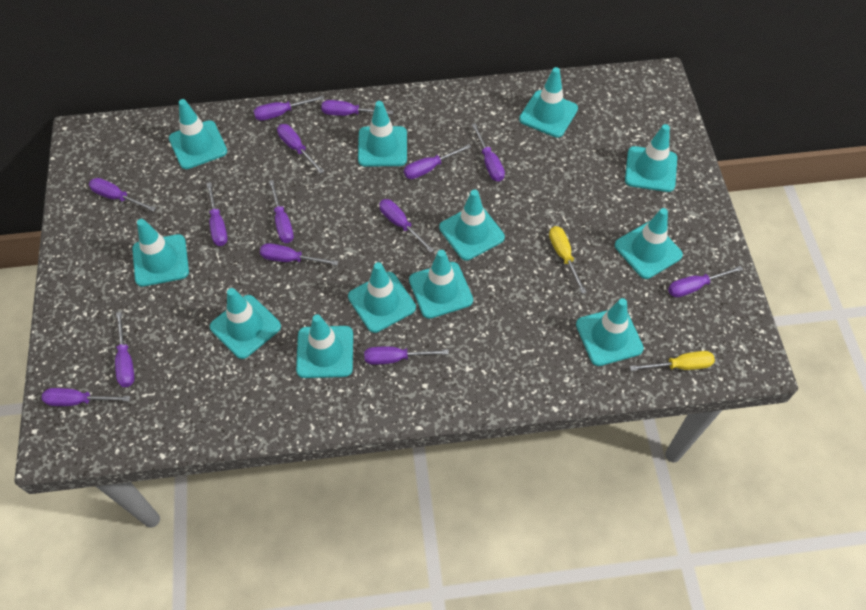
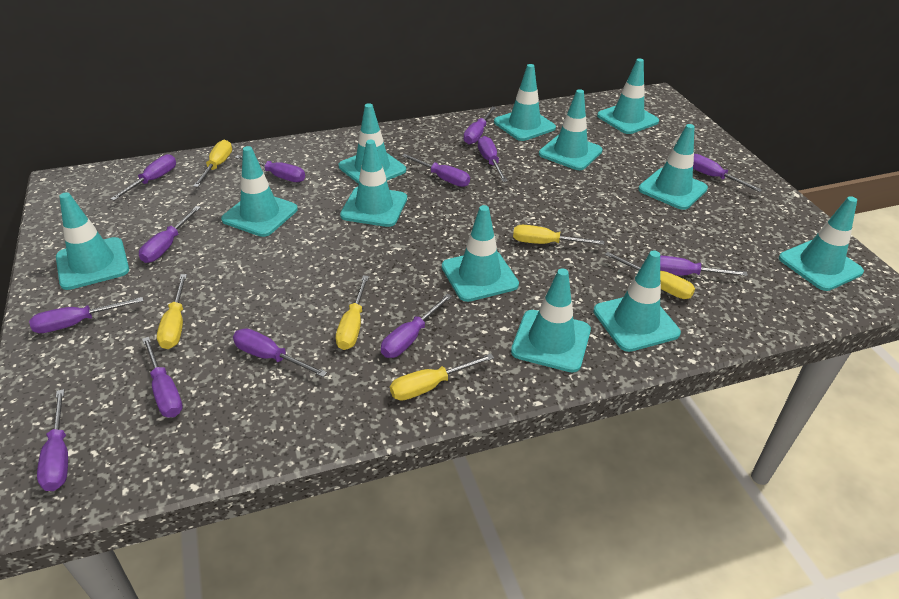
purple screwdriver: [42,388,130,406] [89,178,156,212] [115,312,134,387] [207,182,228,246] [254,96,324,121] [260,243,338,265] [269,180,294,243] [277,124,324,174] [321,100,393,116] [364,347,449,365] [379,199,434,253] [404,144,471,179] [472,123,505,182] [668,266,743,297] = 14 -> [29,297,143,333] [37,389,68,491] [110,154,176,201] [139,206,201,263] [142,337,183,418] [233,328,327,377] [235,155,305,182] [381,294,452,358] [402,154,470,187] [463,107,496,145] [478,136,508,182] [660,255,748,276] [693,154,762,192] = 13
yellow screwdriver: [549,226,586,294] [630,351,715,371] = 2 -> [157,274,187,349] [193,140,232,187] [336,275,369,350] [390,354,494,401] [513,225,604,245] [605,252,695,299] = 6

